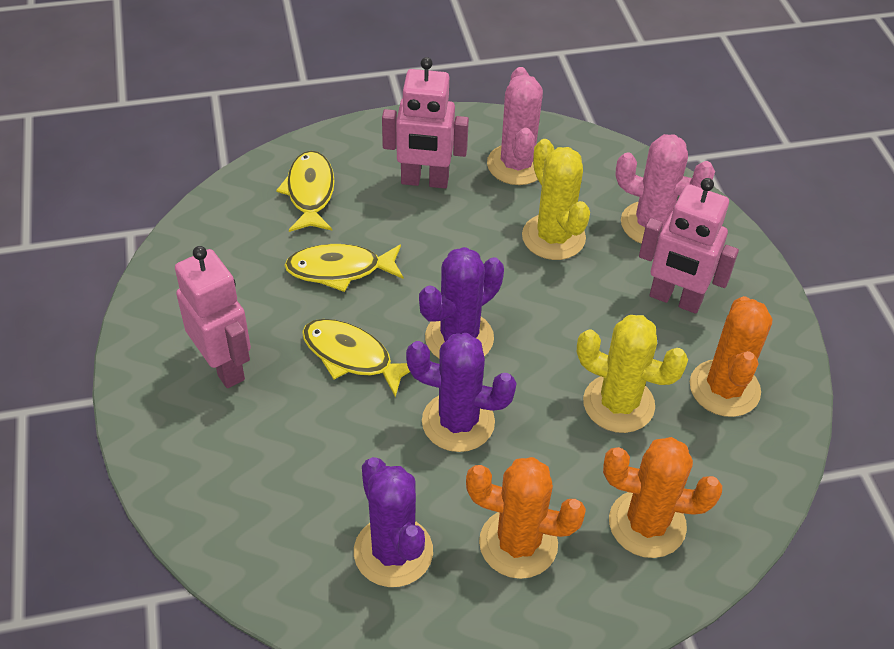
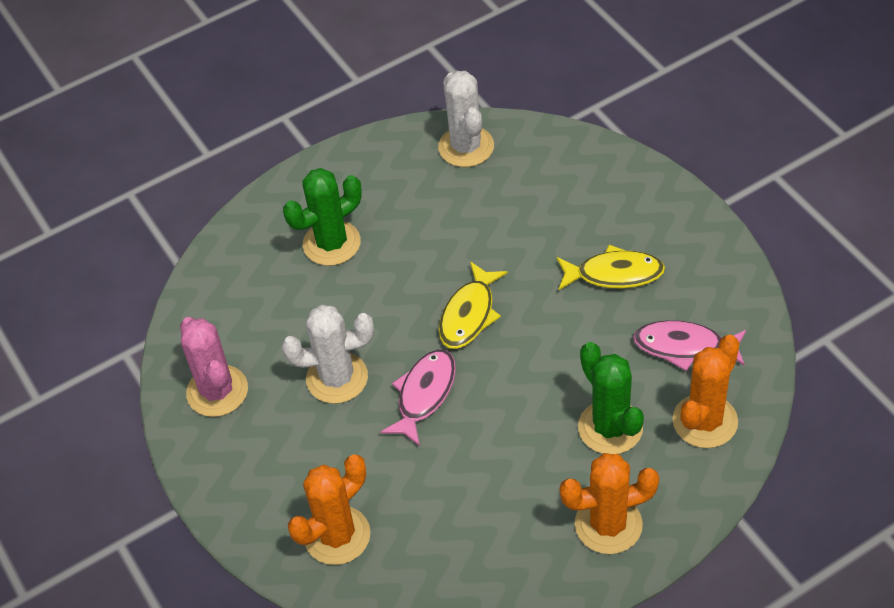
green cactus: none = 0 -> [283,168,362,266] [578,342,644,454] = 2
pink cactus: [487,67,543,185] [615,134,715,244] = 2 -> [180,317,248,417] = 1
pink fish: none = 0 -> [381,349,456,446] [633,320,746,371] = 2
pink robot: [175,246,251,388] [382,57,469,189] [639,178,739,314] = 3 -> none = 0
purple cactus: [354,457,433,587] [406,333,516,452] [419,247,504,358] = 3 -> none = 0
white cactus: none = 0 -> [282,305,374,404] [438,71,494,167] = 2
yellow cactus: [522,139,590,260] [577,315,688,433] = 2 -> none = 0
yellow fish: [276,151,335,232] [284,244,404,292] [302,319,410,398] = 3 -> [439,261,508,349] [556,245,665,291] = 2

